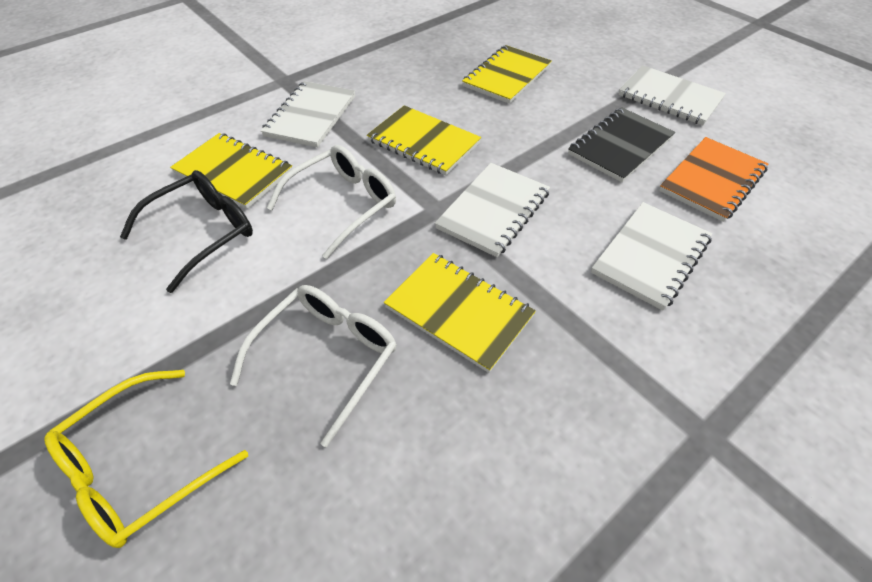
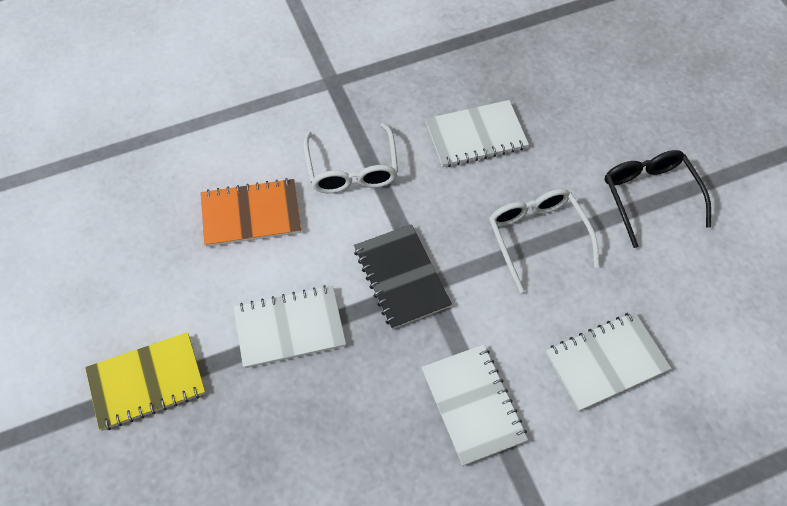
yellow glasses: [44,370,248,548] = 1 -> none = 0
yellow notebook: [170,133,292,209] [367,105,481,175] [384,253,536,373] [462,45,552,104] = 4 -> [85,332,206,431] = 1

